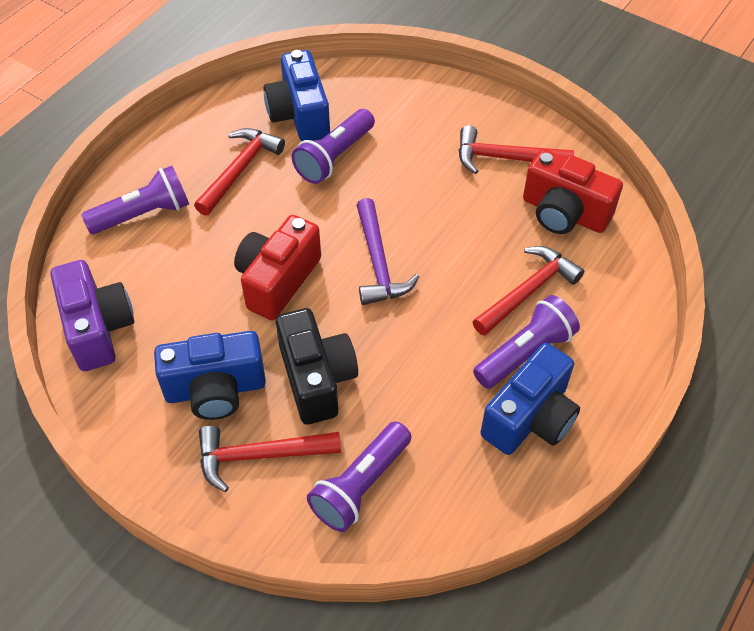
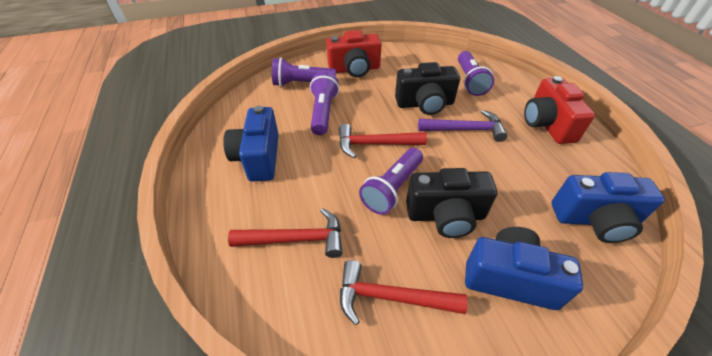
black camera: [276,308,358,425] = 1 -> [395,62,460,115] [406,168,498,238] = 2
purple camera: [50,260,134,371] = 1 -> none = 0
red hammer: [194,128,285,216] [199,425,341,492] [459,125,574,174] [472,246,584,336] = 4 -> [228,208,343,258] [339,124,427,158] [340,260,468,325] = 3

